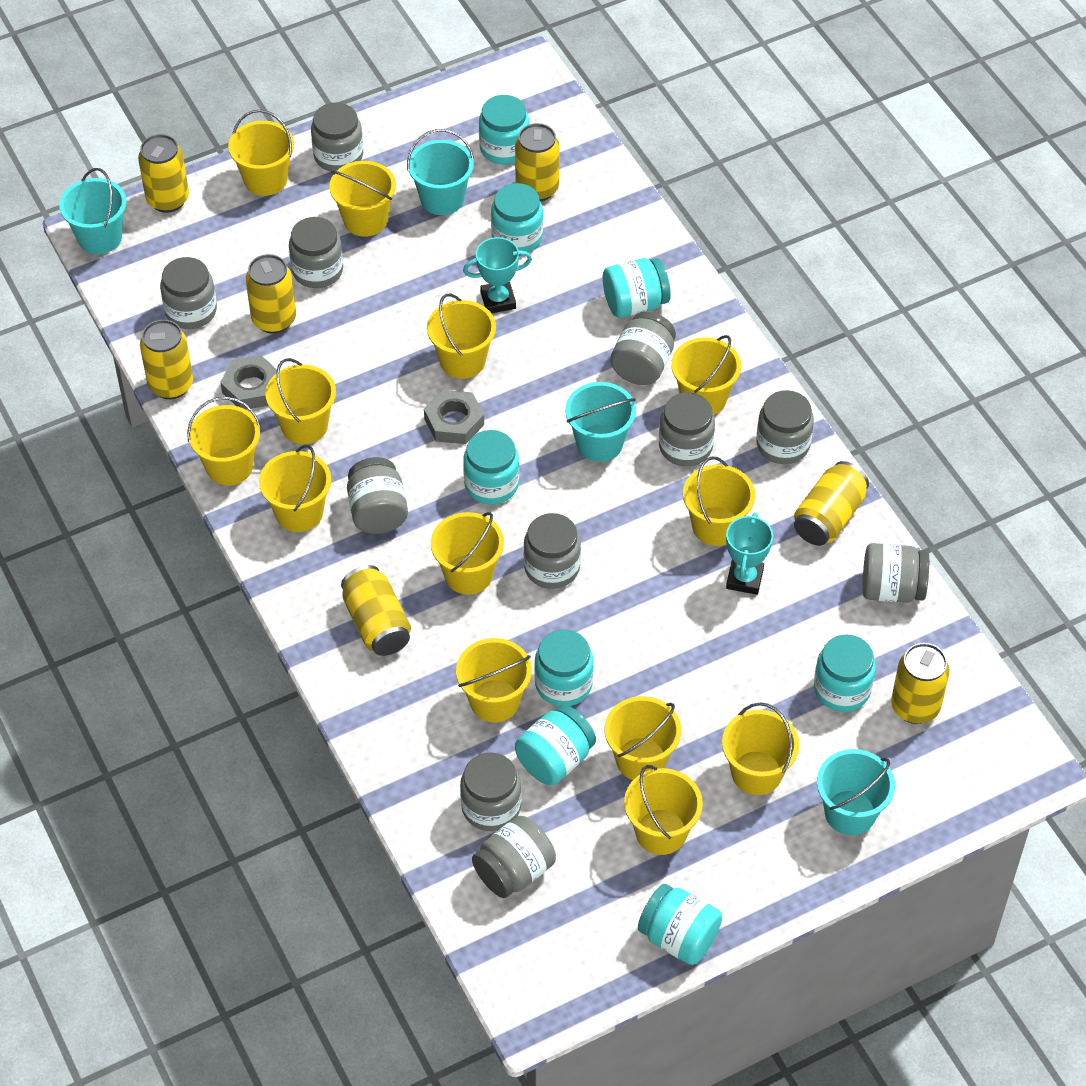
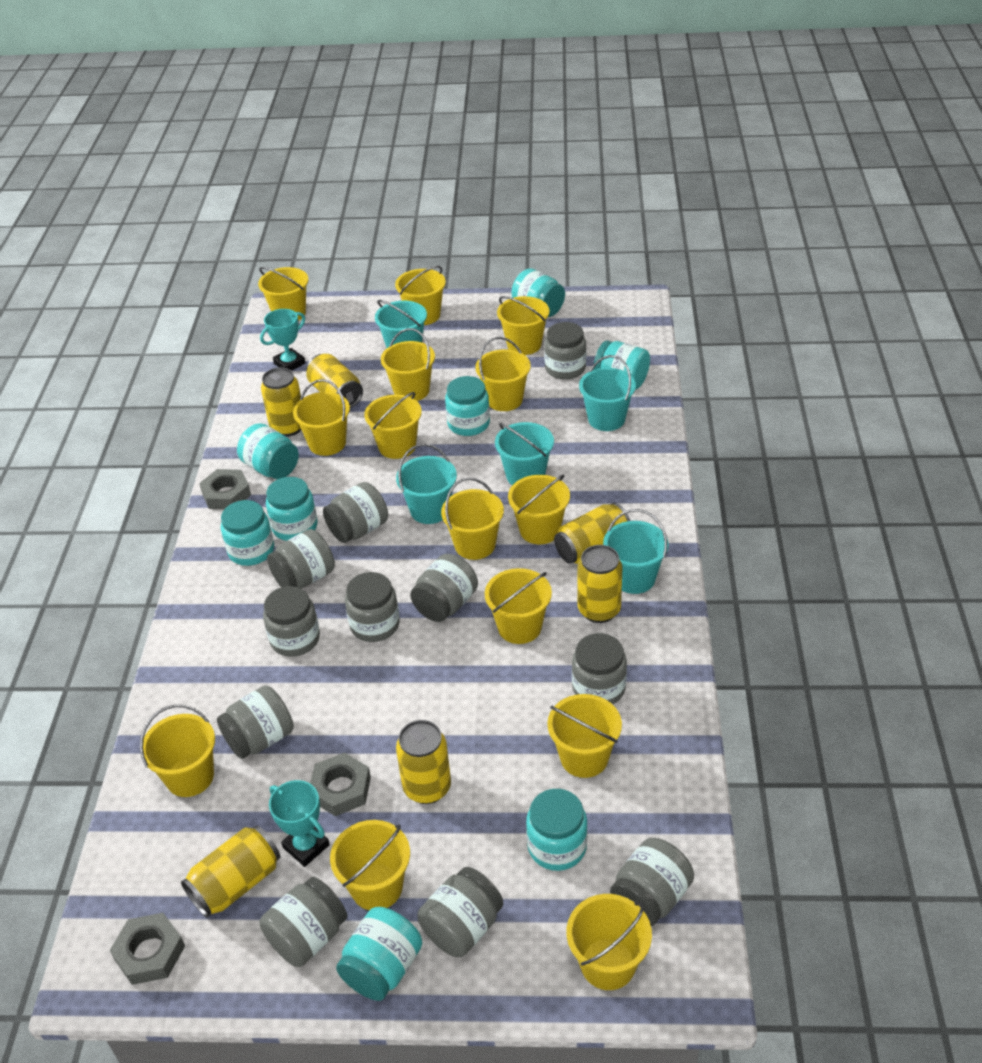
grey nut: [220,355,277,410] [424,390,484,444] = 2 -> [110,913,185,985] [199,469,251,509] [310,753,371,816] = 3
turquoise bucket: [59,168,127,254] [407,129,474,215] [565,382,636,462] [817,749,895,835] = 4 -> [375,300,427,348] [396,444,457,524] [495,422,554,485] [579,355,636,431] [603,509,669,594] = 5
yellow bucket: [187,397,261,485] [228,110,294,196] [259,445,331,532] [265,358,336,444] [329,161,396,237] [427,294,496,379] [431,512,504,595] [456,638,532,722] [605,696,681,780] [624,765,703,855] [671,335,741,415] [683,456,755,546] [722,702,799,795] = 13 -> [140,704,215,797] [258,267,308,321] [293,379,350,456] [330,820,410,910] [364,392,422,459] [381,328,435,401] [395,266,446,325] [441,478,504,560] [475,337,531,411] [485,568,552,644] [497,296,549,355] [508,475,570,544] [547,694,622,778] [567,894,652,990] = 14
yellow can: [138,134,189,213] [140,320,193,399] [246,254,296,334] [341,565,411,656] [515,123,559,202] [794,461,869,546] [891,643,950,724] = 7 -> [181,826,280,918] [261,367,301,437] [306,354,363,408] [396,720,451,804] [554,503,631,564] [577,545,623,623] = 6

